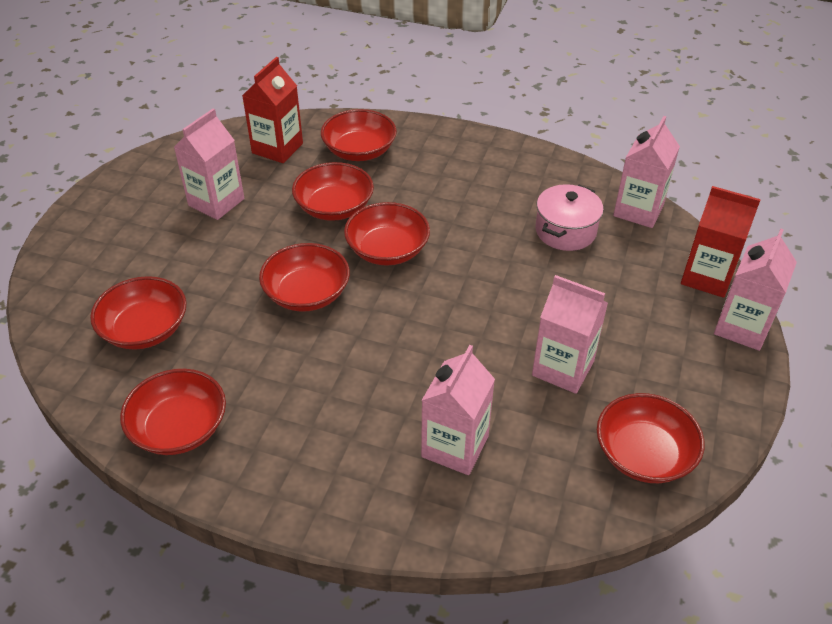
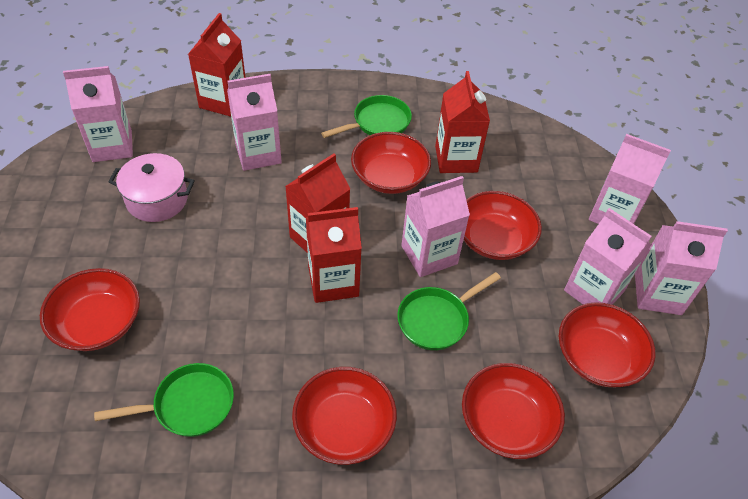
green pan: none = 0 -> [94,363,234,437] [321,95,412,138] [397,272,501,350] = 3
pink carton: [174,108,244,220] [421,345,495,475] [532,275,608,394] [613,116,680,228] [714,229,797,351] = 5 -> [63,66,133,162] [227,74,282,171] [401,176,470,277] [564,208,652,304] [589,134,671,224] [635,221,728,315] = 6
red bowl: [90,276,187,350] [120,369,226,455] [259,243,350,312] [292,162,374,221] [321,109,397,161] [344,202,430,266] [597,393,705,483] = 7 -> [40,268,140,351] [292,367,397,465] [351,132,431,194] [462,363,565,459] [464,191,542,260] [559,302,655,387] = 6
red carton: [242,57,303,163] [681,186,761,298] = 2 -> [188,13,246,117] [285,154,350,253] [306,207,362,303] [435,71,490,173] = 4

